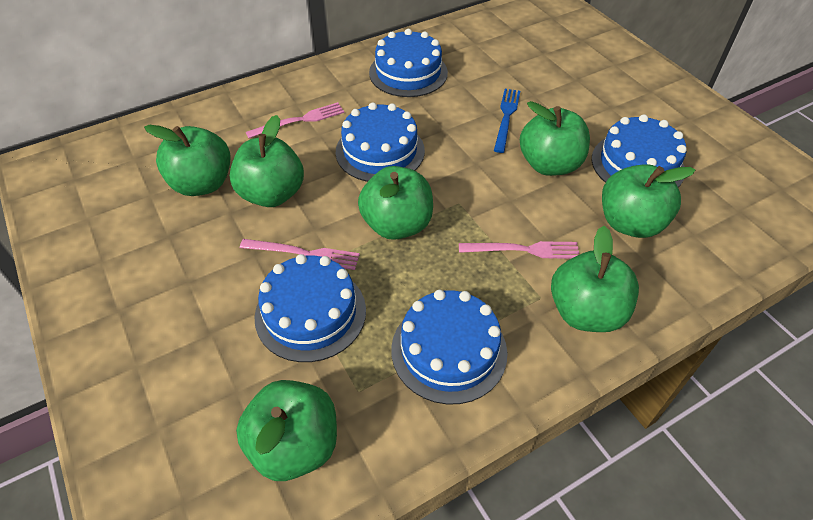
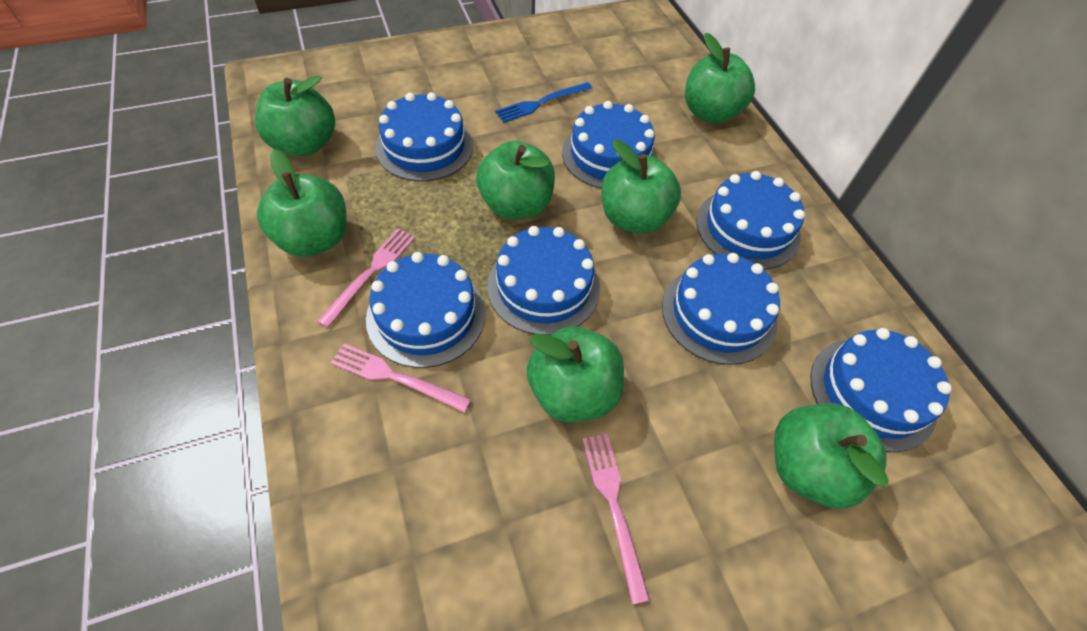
blue cake: [255,254,366,362] [335,102,425,182] [369,29,448,97] [391,290,508,405] [592,114,687,187] = 5 -> [366,252,486,368] [375,92,473,181] [487,226,600,335] [562,101,657,189] [662,253,780,365] [697,171,805,270] [811,328,952,452] = 7

